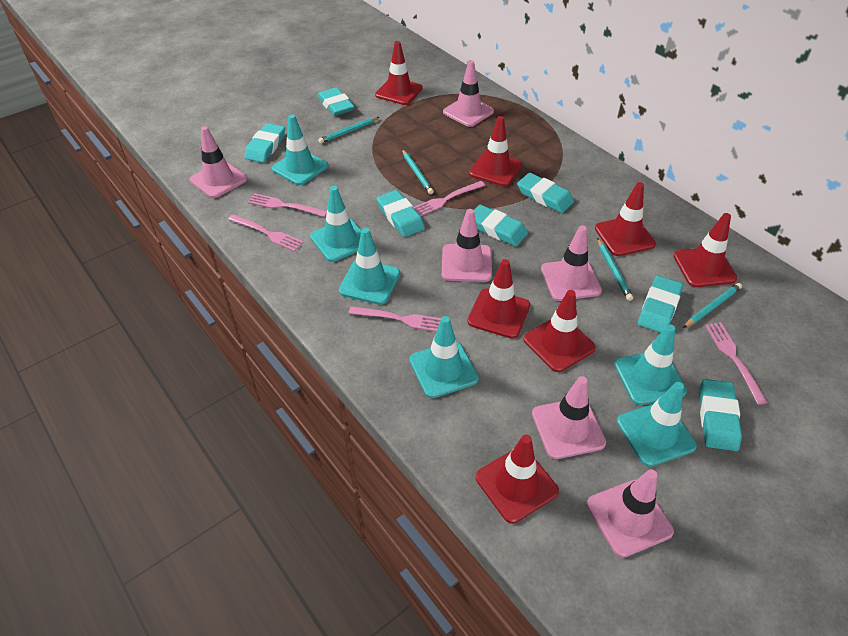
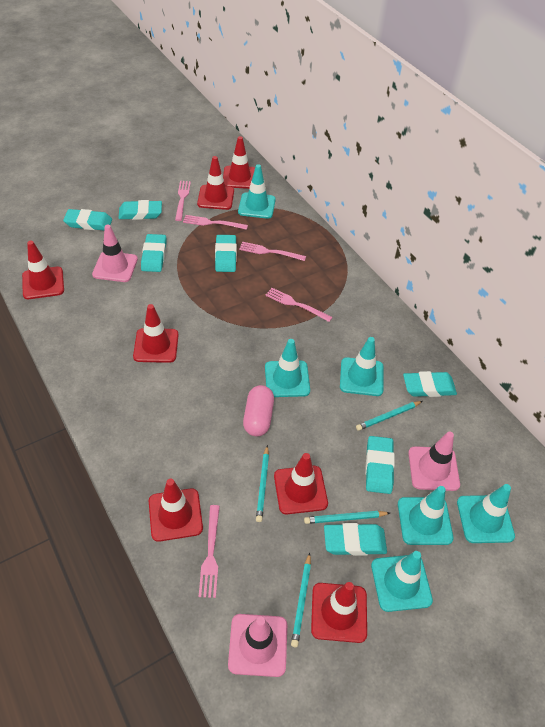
pink capsule: none = 0 -> [243,385,274,437] = 1
pink traffic cone: [190,126,247,198] [442,209,492,282] [443,60,494,127] [532,376,606,459] [541,226,602,301] [587,469,674,558] = 6 -> [92,225,138,282] [228,614,287,677] [408,431,460,491] = 3

